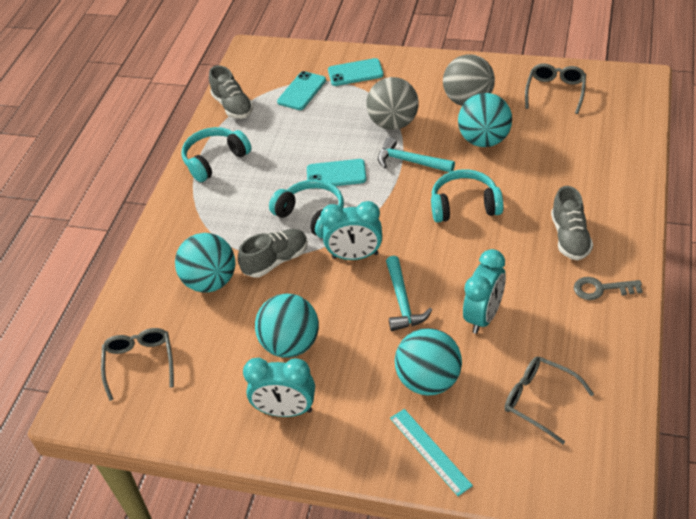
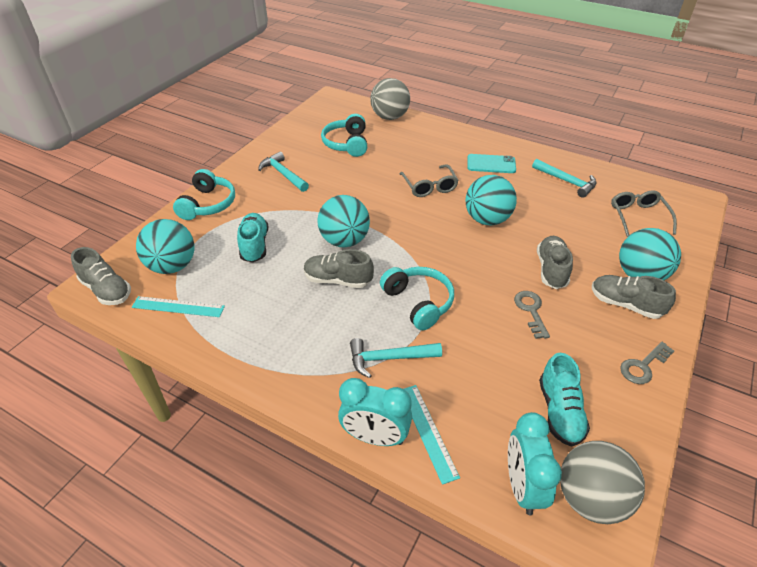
grey glasses: [101,328,174,401] [504,357,594,444] [525,64,586,114] = 3 -> [399,164,459,197] [611,190,677,237] = 2
grey key: [574,277,643,300] = 1 -> [514,291,550,339] [620,342,674,384] = 2
grey shoe: [209,66,254,119] [238,229,308,278] [551,186,593,260] = 3 -> [71,247,131,305] [304,249,374,288] [537,236,573,289] [592,275,676,319] = 4
turquoise clock: [243,358,315,417] [321,201,382,260] [463,249,506,334] = 3 -> [338,378,412,446] [508,412,562,515] = 2
turquoise hammer: [378,137,455,172] [386,256,432,331] = 2 -> [258,152,309,192] [350,338,442,378] [532,159,597,198] = 3
turquoise phone: [277,71,326,110] [307,159,366,189] [328,58,384,86] = 3 -> [467,154,516,173] = 1
turquoise ruler: [390,409,473,496] = 1 -> [132,296,225,317] [404,385,460,485] = 2
turquoise shoe: none = 0 -> [237,213,268,262] [539,353,590,447] = 2

